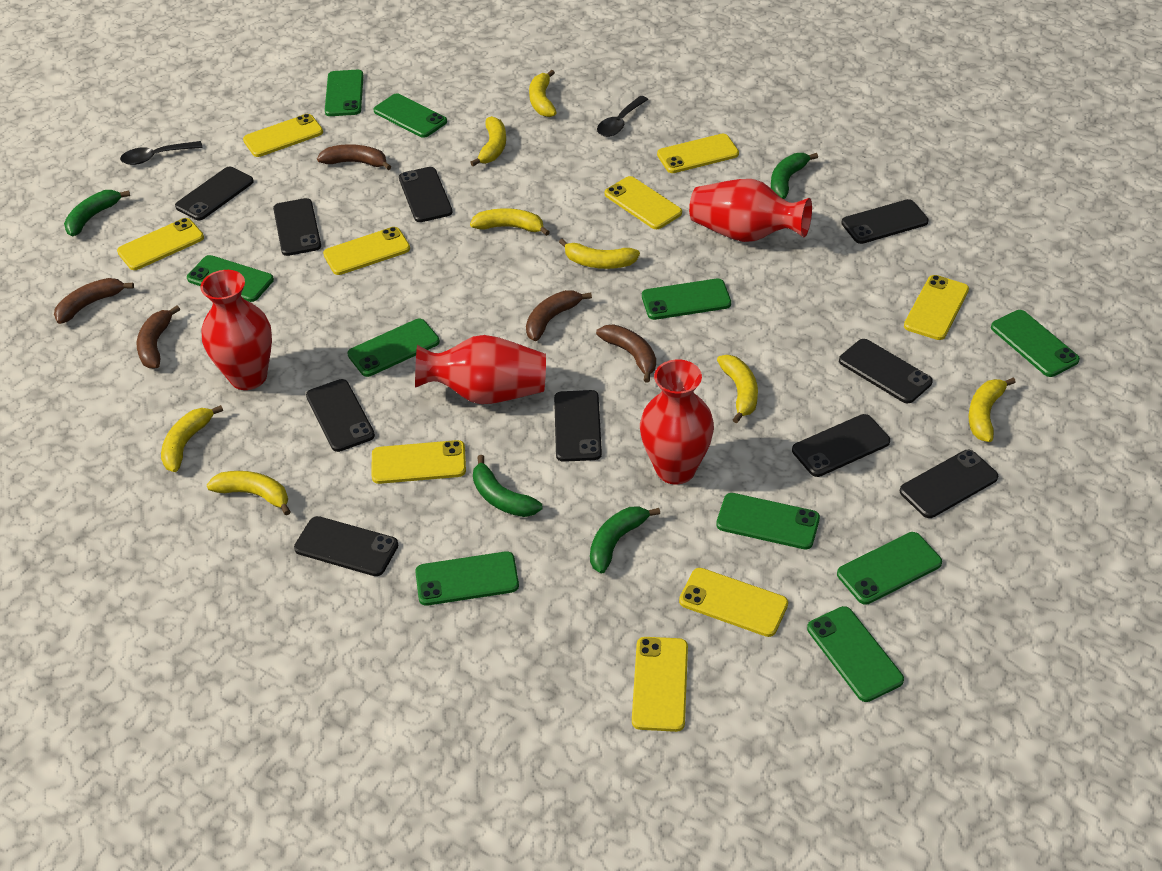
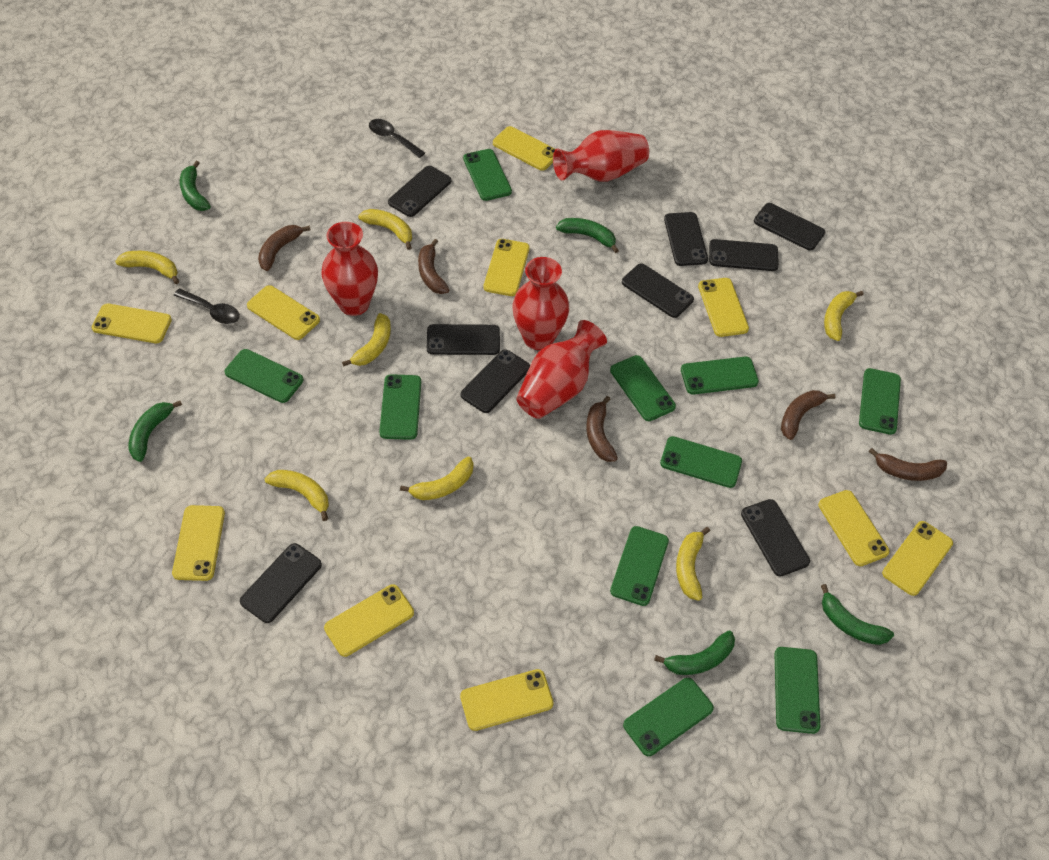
black phone: [175,167,254,220] [273,198,321,256] [294,516,398,576] [306,379,375,452] [399,167,453,222] [554,390,602,462] [792,414,890,477] [839,339,933,403] [841,199,929,244] [900,450,998,518] = 10 -> [240,543,322,623] [388,166,451,217] [427,324,500,355] [461,349,530,413] [622,264,694,318] [664,212,708,266] [709,239,779,271] [741,499,810,576] [754,203,825,251] = 9
green banana: [64,190,130,236] [473,455,542,517] [590,506,660,574] [771,153,818,199] = 4 -> [129,401,182,462] [180,161,211,211] [556,218,619,253] [654,630,735,675] [821,584,894,645] = 5
yellow banana: [161,405,223,472] [207,471,291,515] [470,116,506,166] [470,208,550,236] [529,70,557,117] [559,238,640,269] [717,355,758,423] [969,378,1016,442] = 8 -> [115,251,179,284] [265,470,329,521] [342,313,391,366] [358,209,412,250] [400,457,474,500] [676,527,710,601] [824,291,864,341] = 7
yellow phone: [117,218,204,270] [243,114,323,157] [323,227,410,275] [371,440,466,484] [604,176,682,229] [632,637,688,732] [657,134,739,173] [679,568,788,637] [904,275,969,340] = 9 -> [92,304,172,343] [172,505,225,581] [247,285,320,340] [324,584,414,657] [460,669,554,731] [484,239,530,296] [493,126,556,171] [698,278,749,337] [818,490,890,566] [882,521,953,596] = 10

